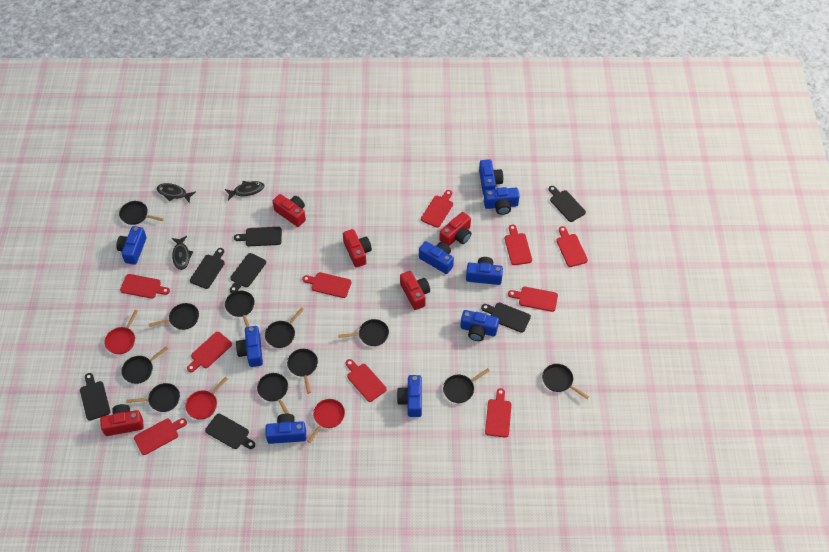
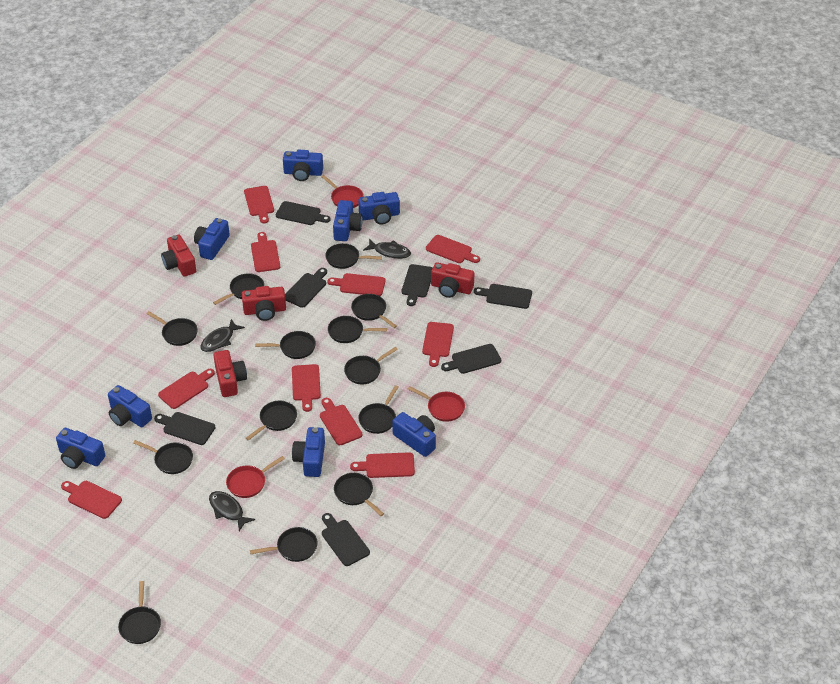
black pan: [119,201,164,225] [121,347,168,384] [126,383,180,412] [149,303,199,330] [225,291,255,327] [257,373,289,414] [265,307,304,348] [287,349,318,394] [338,319,389,346] [443,368,490,403] [542,364,589,399] = 11 -> [118,581,161,644] [133,440,193,474] [147,311,198,346] [213,273,264,305] [246,400,297,441] [250,527,318,562] [255,331,316,359] [325,243,382,269] [328,316,387,343] [334,473,384,516] [344,347,398,385] [351,294,397,328] [358,385,399,434] = 13
blue camera: [116,226,146,265] [236,326,263,367] [265,414,306,444] [397,375,422,417] [419,241,454,274] [460,310,499,341] [466,257,503,285] [479,159,503,195] [484,187,520,215] = 9 -> [56,428,105,469] [108,385,152,427] [194,218,230,260] [283,150,323,181] [292,427,325,477] [333,200,363,241] [358,192,400,225] [392,412,436,457] = 8
red camera: [100,404,144,436] [272,194,306,227] [343,229,372,267] [400,271,430,310] [439,212,471,246] = 5 -> [161,234,196,277] [213,350,247,397] [242,286,286,321] [431,262,474,298] = 4

